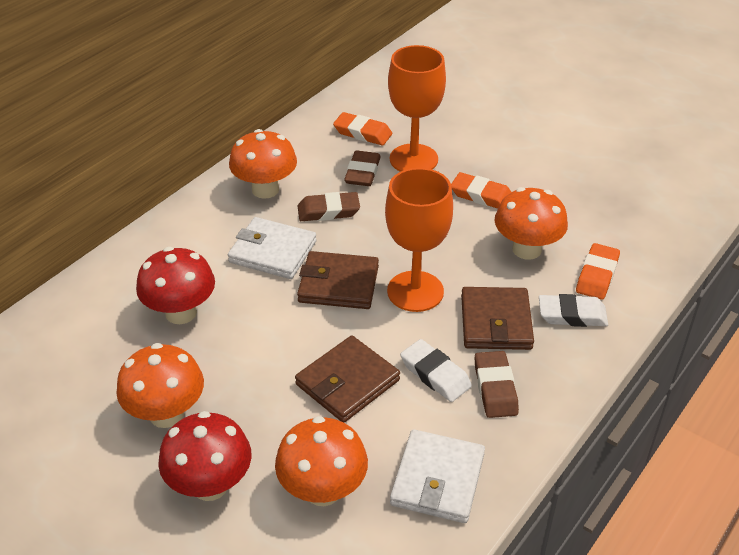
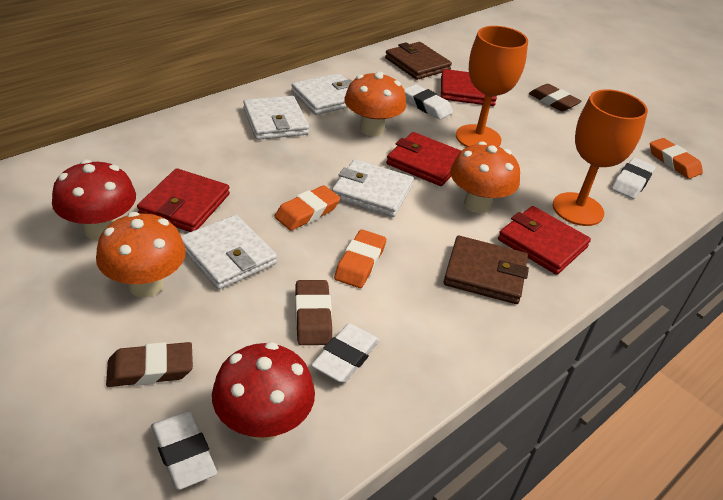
brown wallet: [295,335,400,423] [297,251,379,309] [461,287,534,350] = 3 -> [385,42,452,80] [444,236,529,304] = 2
orange mushroom: [116,343,204,428] [229,129,297,199] [275,416,368,506] [494,187,568,260] = 4 -> [96,212,186,298] [344,72,406,136] [450,142,520,213] = 3
red wallet: none = 0 -> [137,168,230,232] [386,132,461,186] [441,69,497,106] [498,206,591,275] = 4
white eraser: [400,339,472,402] [539,294,608,327] = 2 -> [151,411,217,490] [311,323,380,383] [404,84,453,120] [611,157,656,199] = 4
white wallet: [228,217,317,279] [390,429,485,523] = 2 -> [181,215,277,290] [243,96,309,140] [291,73,352,115] [332,159,414,217] = 4

